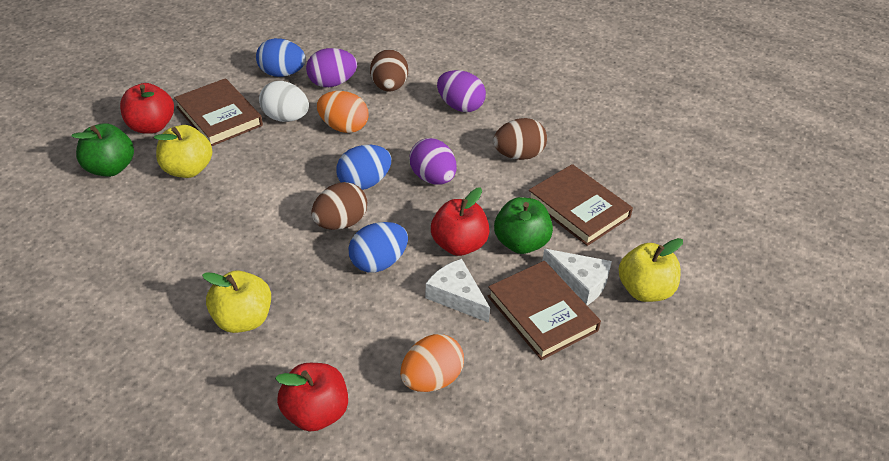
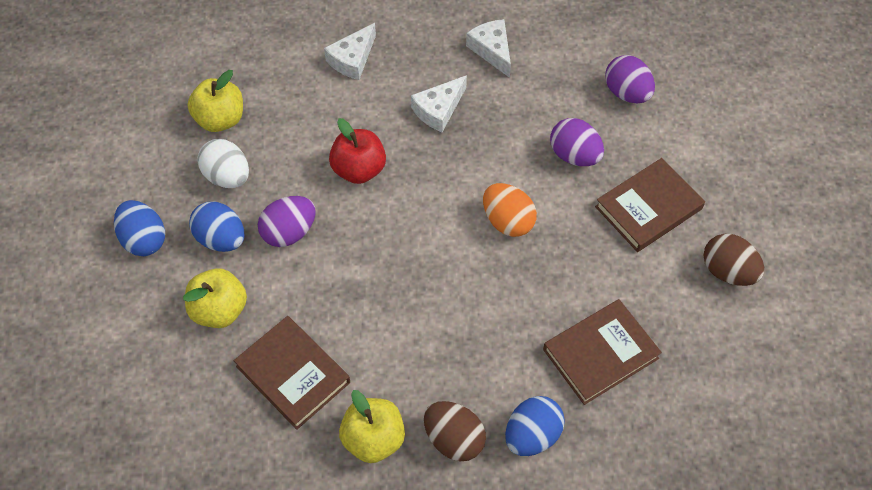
brown egg: [311,182,367,230] [370,50,408,92] [493,118,547,160] = 3 -> [424,401,486,461] [703,234,764,286] = 2
green apple: [71,123,134,177] [494,197,553,254] = 2 -> none = 0
orange egg: [317,91,368,133] [400,334,464,392] = 2 -> [483,183,537,237] = 1
red apple: [120,83,174,134] [275,363,348,432] [431,187,490,256] = 3 -> [329,118,386,184] = 1
white cheese: [425,259,490,323] [542,249,612,305] = 2 -> [324,23,376,80] [411,75,467,132] [466,19,511,78] = 3

